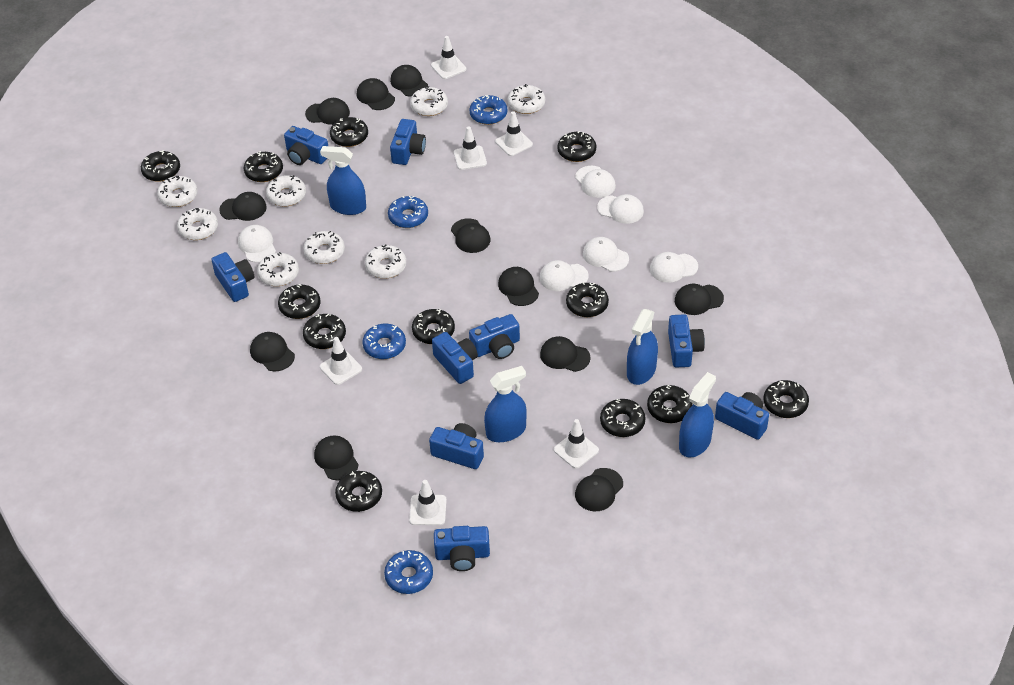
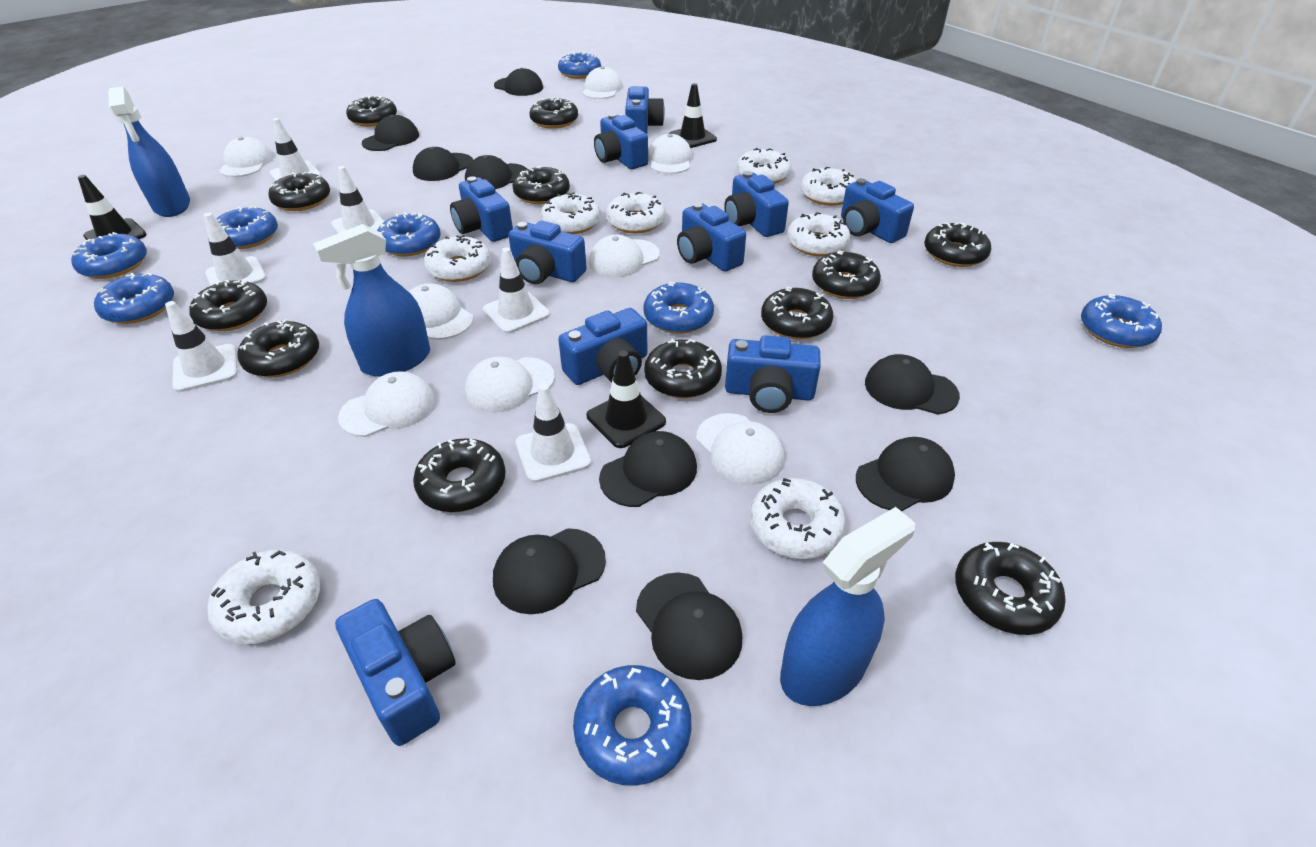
black cap: [219,192,267,221] [250,332,295,371] [305,98,350,125] [314,435,359,481] [357,78,395,110] [390,65,428,97] [451,218,490,253] [498,267,539,306] [540,336,590,372] [575,468,623,511] [675,284,724,315] = 11 -> [362,115,419,151] [413,147,473,181] [465,155,527,189] [493,528,606,614] [494,68,543,96] [599,431,697,507] [636,572,742,680] [856,437,955,511] [865,354,960,415] = 9
black traffic cone: none = 0 -> [78,175,147,240] [587,351,666,448] [669,83,717,148] = 3
blue camera: [212,252,254,302] [284,126,328,165] [390,119,426,165] [429,423,484,469] [432,332,478,384] [434,526,490,571] [469,314,520,359] [668,314,705,368] [715,392,769,440] = 9 -> [335,599,456,746] [450,176,513,242] [508,221,587,284] [558,308,647,385] [594,113,648,169] [625,86,665,134] [677,203,746,272] [724,171,789,237] [725,335,821,413] [841,178,914,243] = 10
blue donut: [362,324,406,359] [384,550,433,594] [388,196,428,228] [469,95,508,125] = 4 -> [71,232,147,279] [94,273,174,324] [216,206,278,249] [377,213,441,256] [558,52,601,79] [573,665,691,786] [643,282,714,334] [1081,294,1162,348] = 8
blue spray bottle: [320,146,366,215] [484,366,527,442] [627,309,658,385] [679,372,716,458] = 4 -> [108,86,190,217] [313,224,430,377] [780,507,915,706] = 3
white cap: [238,225,276,263] [540,260,588,291] [575,166,616,198] [583,237,629,272] [597,194,644,224] [650,252,698,283] = 6 -> [219,137,273,177] [338,371,435,437] [409,283,473,340] [465,356,555,412] [582,66,622,99] [589,235,660,277] [648,134,692,174] [696,413,784,485] = 8

